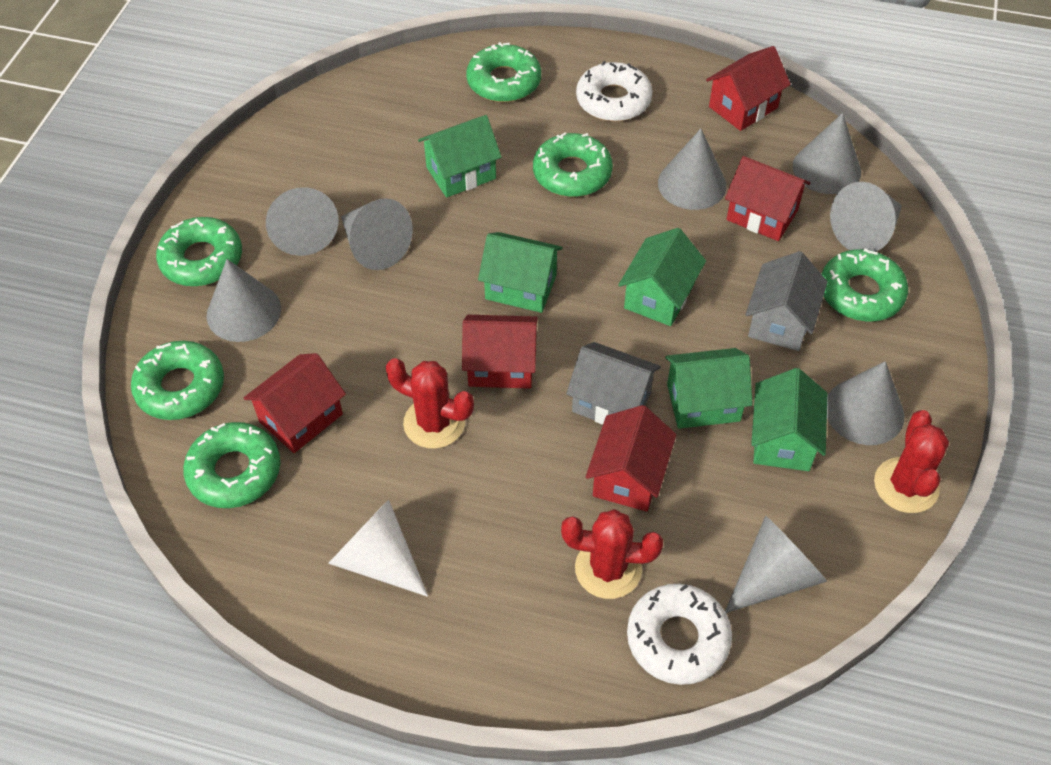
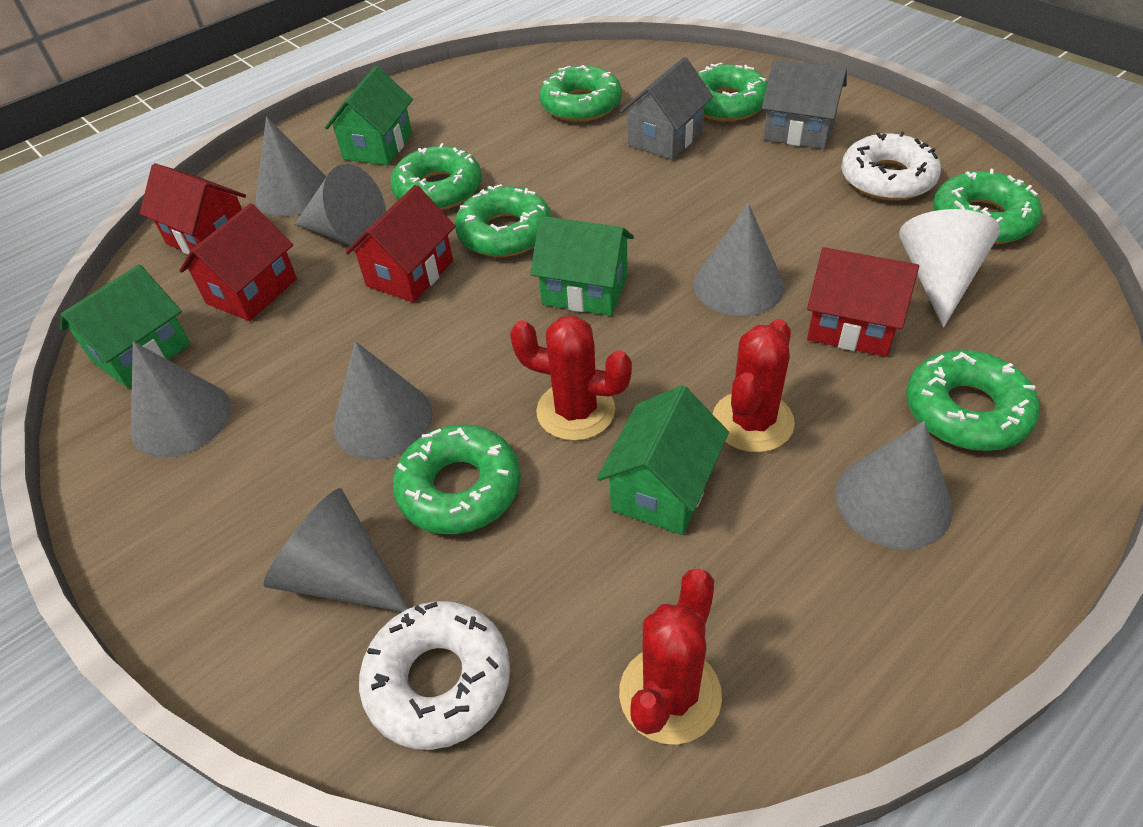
green donut: [131,341,224,420] [156,217,242,286] [183,422,280,508] [466,42,541,102] [533,133,613,197] [822,248,908,322] = 6 -> [390,143,482,210] [393,425,521,534] [455,184,552,257] [539,65,622,122] [698,63,768,122] [906,350,1040,451] [933,169,1042,244] = 7
green house: [418,115,502,197] [478,232,563,313] [618,228,706,326] [665,348,753,429] [751,368,827,471] = 5 -> [60,264,191,388] [325,66,413,165] [530,216,634,316] [597,385,729,535] = 4
grey cone: [207,259,281,342] [266,187,339,256] [341,198,413,270] [658,129,727,210] [725,516,827,613] [792,113,861,194] [827,361,904,445] [830,182,902,252] = 8 -> [131,341,231,457] [255,117,326,216] [264,488,409,612] [295,164,386,248] [333,341,433,460] [694,203,785,316] [835,421,953,550] = 7
red house: [244,353,346,453] [462,315,538,389] [585,405,676,512] [706,46,791,131] [725,156,811,241] = 5 -> [140,163,246,255] [179,203,297,321] [346,185,456,303] [807,247,919,357] = 4

